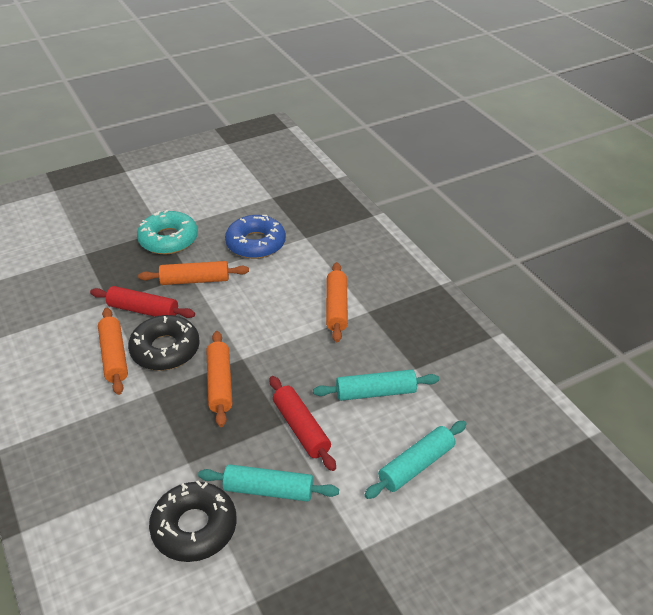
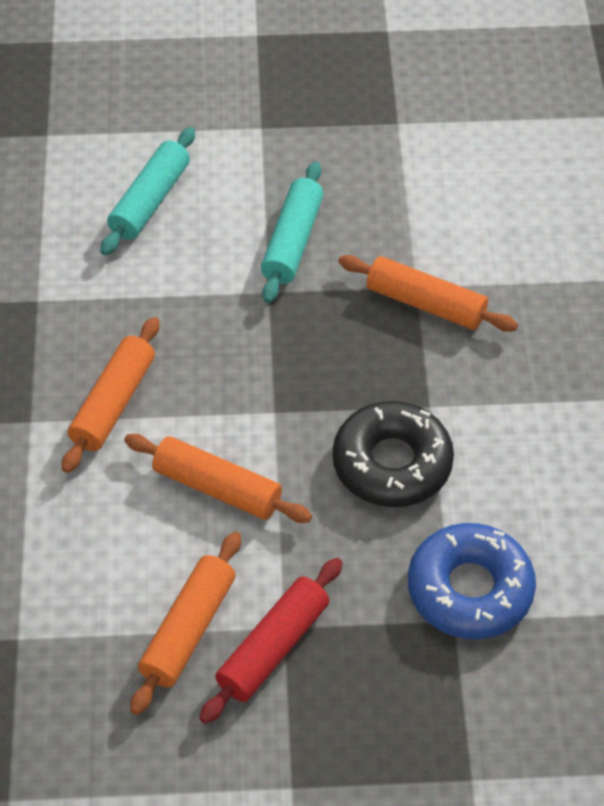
black donut: [128,315,200,371] [149,481,237,562] = 2 -> [332,401,454,507] = 1
red rolling pin: [90,286,195,318] [270,376,336,471] = 2 -> [199,558,343,724] = 1
turquoise donut: [137,210,198,255] = 1 -> none = 0
turquoise rolling pin: [198,464,339,502] [313,369,439,401] [364,421,467,499] = 3 -> [100,127,195,256] [261,162,323,303] = 2

